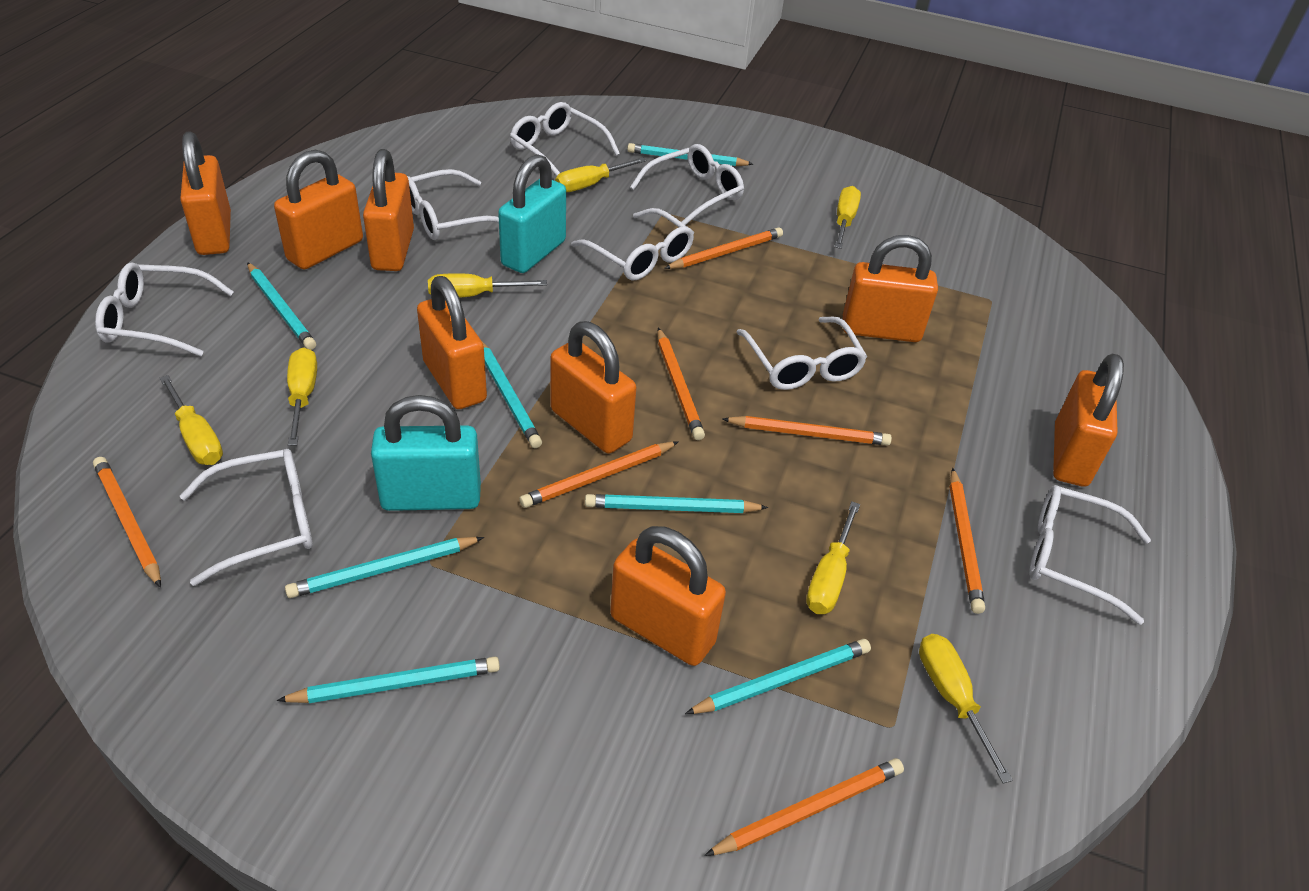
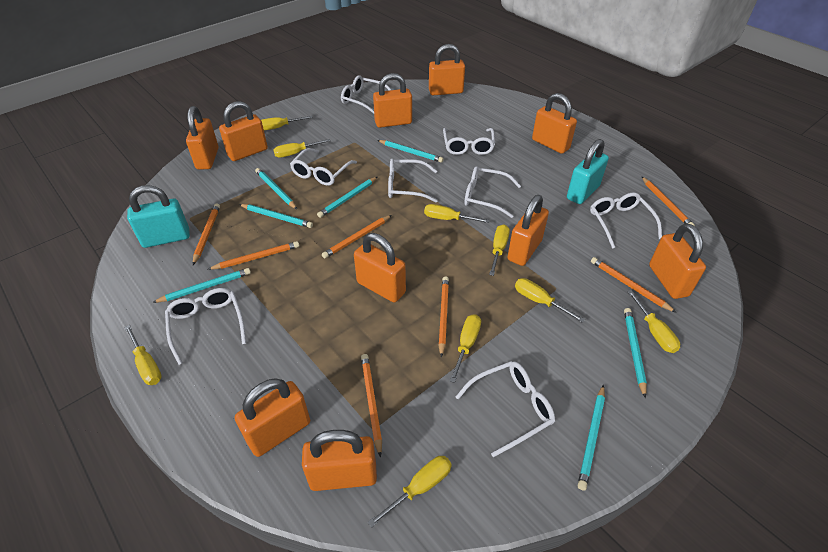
orange padlock: [180,132,231,255] [274,150,363,269] [363,149,414,271] [417,276,487,409] [550,321,636,454] [610,526,726,666] [843,235,938,342] [1053,354,1124,487] = 8 -> [186,106,219,170] [219,101,268,161] [235,378,310,457] [302,430,377,491] [354,233,406,303] [373,73,412,128] [429,44,465,95] [507,195,549,266] [532,93,577,154] [649,224,706,299] = 10
yellow screwdriver: [160,375,223,465] [287,347,317,446] [428,273,547,298] [555,157,646,192] [806,502,860,614] [835,186,861,249] [919,634,1013,783] = 7 -> [124,325,162,385] [261,116,313,130] [273,139,331,158] [367,456,452,528] [424,204,490,223] [450,314,481,383] [489,224,510,276] [515,278,585,323] [627,290,680,353] = 9

